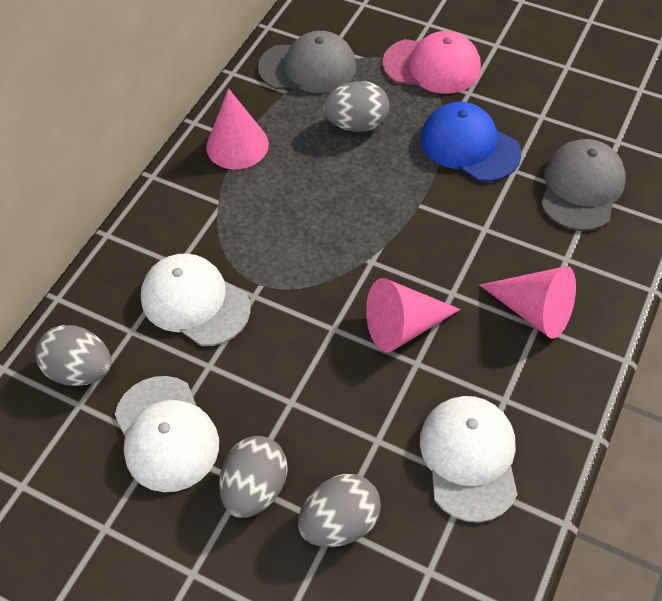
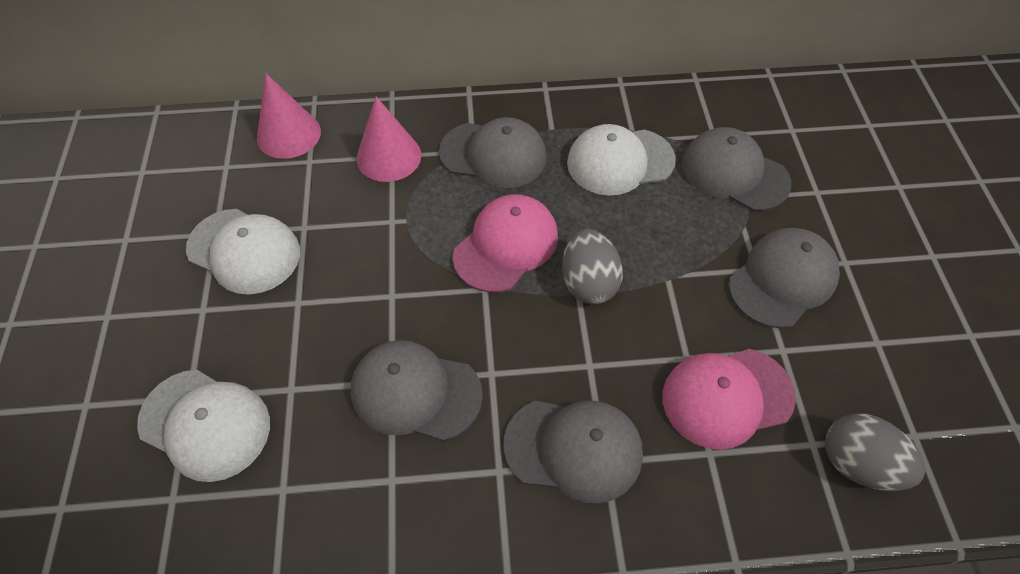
blue cap: [421,102,521,182] = 1 -> none = 0
grey cap: [258,31,356,93] [541,139,626,231] = 2 -> [351,340,483,441] [439,117,546,188] [504,401,643,503] [682,127,791,211] [729,228,840,328] = 5
grey egg: [35,325,111,386] [219,436,288,518] [298,474,381,547] [323,81,389,132] = 4 -> [562,229,623,304] [825,413,925,491] = 2
pink cap: [383,31,481,94] = 1 -> [452,194,558,292] [663,349,796,450] = 2
pink cone: [206,88,269,169] [366,278,461,352] [479,266,576,339] = 3 -> [257,74,321,159] [356,96,421,182] = 2

